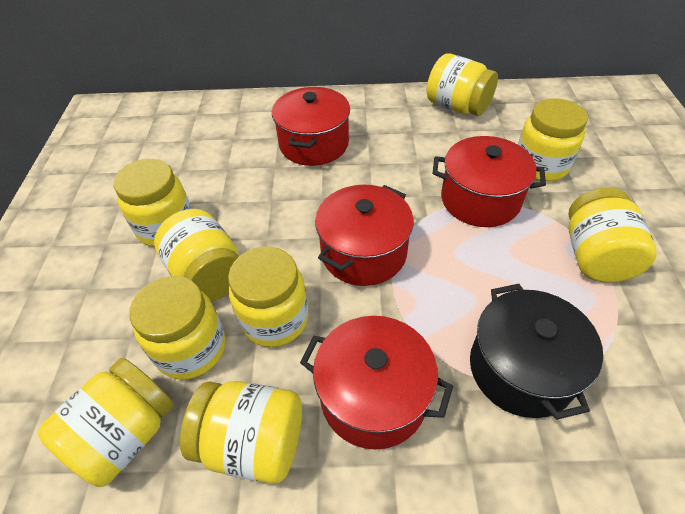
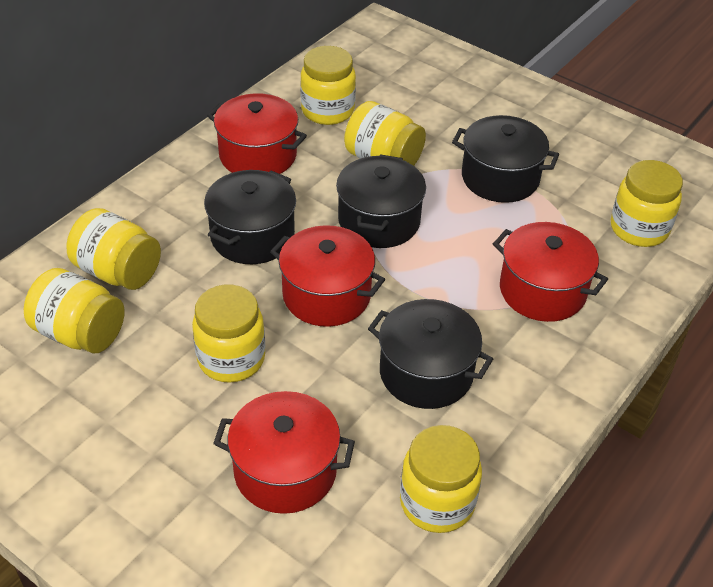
black pot: [470,284,603,420] = 1 -> [204,170,296,264] [336,155,426,248] [368,299,493,409] [452,115,559,203] = 4
yellow jar: [38,358,174,487] [114,159,191,247] [130,276,226,380] [154,209,239,302] [180,381,302,484] [228,247,309,347] [427,54,498,116] [518,98,588,182] [568,187,657,283] = 9 -> [24,268,125,353] [67,208,161,290] [192,284,265,383] [300,46,356,125] [344,101,426,166] [400,425,482,533] [611,160,683,247] = 7

